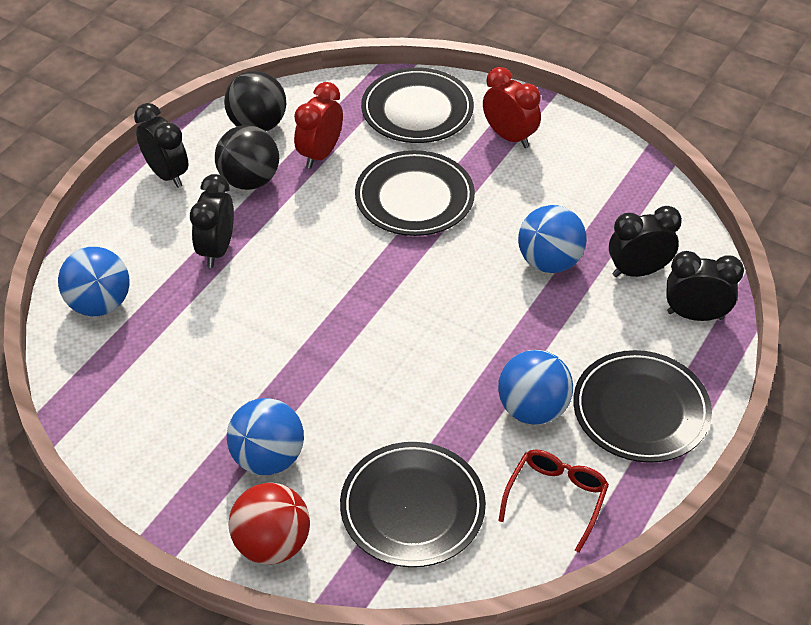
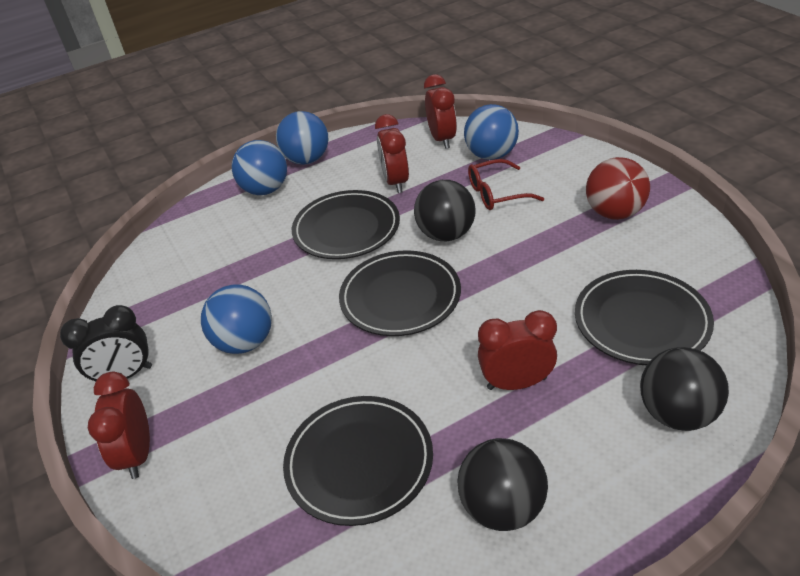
black ball: [215,125,279,190] [224,71,286,131] = 2 -> [414,180,476,241] [457,438,548,531] [640,347,729,431] = 3
black clock: [134,103,188,188] [190,174,234,268] [609,206,682,277] [666,251,744,321] = 4 -> [60,305,152,383] = 1
red clock: [294,82,343,169] [483,67,541,148] = 2 -> [88,371,150,479] [375,114,409,193] [424,74,457,149] [478,310,557,390] = 4

